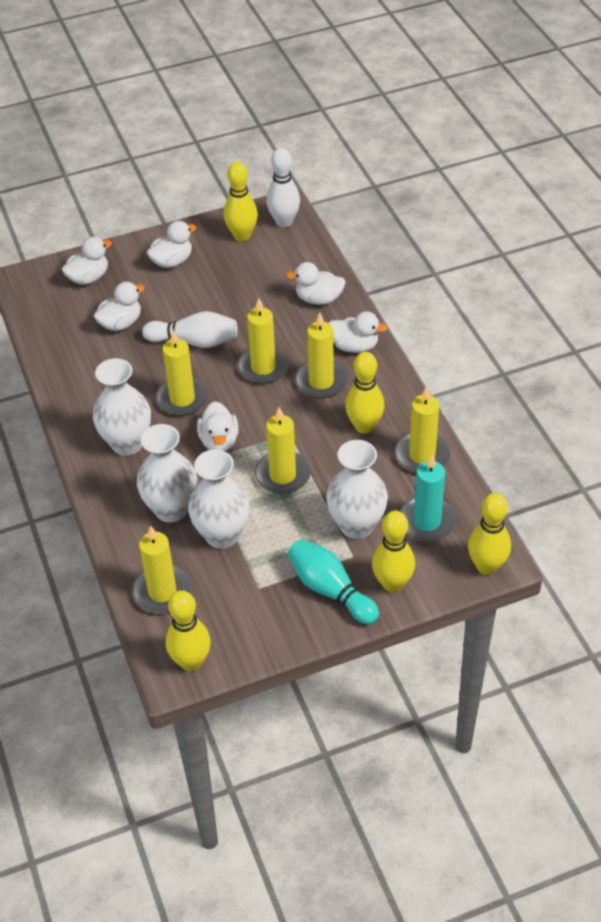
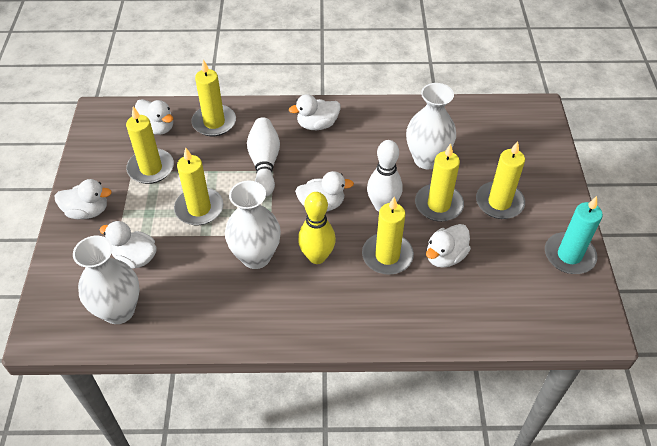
turquoise bowling pin: [288,539,379,624] = 1 -> none = 0
white vase: [93,358,151,456] [137,424,197,523] [188,449,250,549] [326,440,388,539] = 4 -> [73,236,140,324] [225,180,281,269] [406,83,456,169] = 3
yellow bowling pin: [166,590,211,671] [224,162,258,241] [345,352,384,434] [372,511,415,592] [468,493,511,575] = 5 -> [298,192,336,264] = 1

